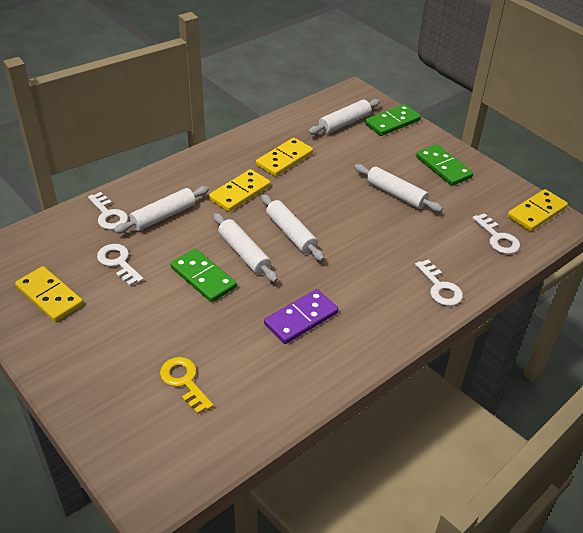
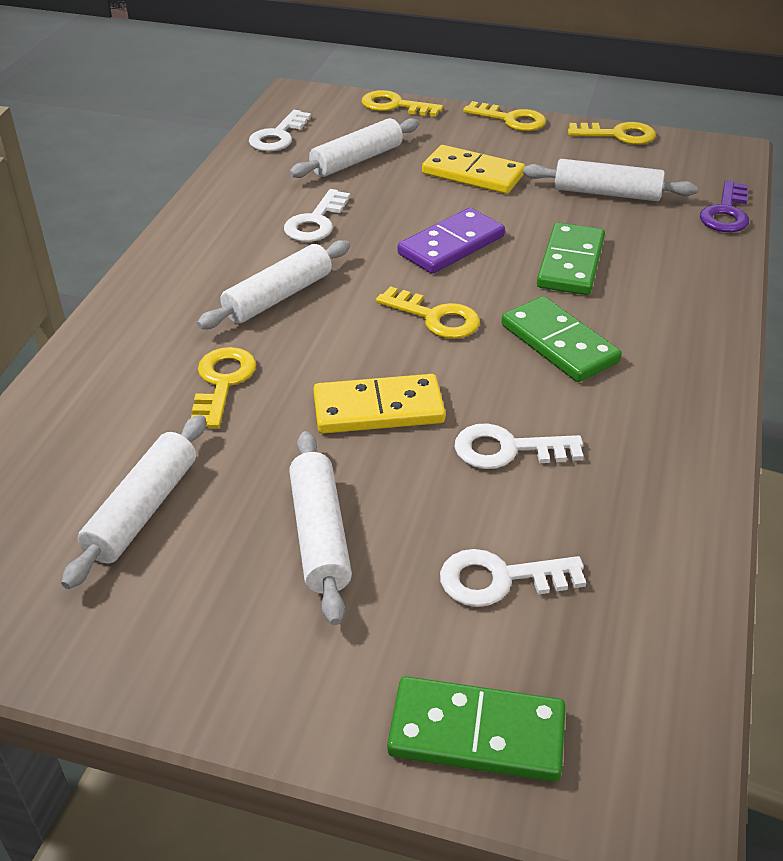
purple key: none = 0 -> [700,181,749,232] = 1
yellow domino: [15,266,83,322] [209,169,270,212] [256,138,313,177] [507,189,568,231] = 4 -> [313,374,446,434] [422,145,525,194] = 2
yellow key: [160,357,213,414] = 1 -> [191,347,256,428] [362,90,443,117] [376,286,480,339] [463,101,546,131] [568,122,656,145] = 5

